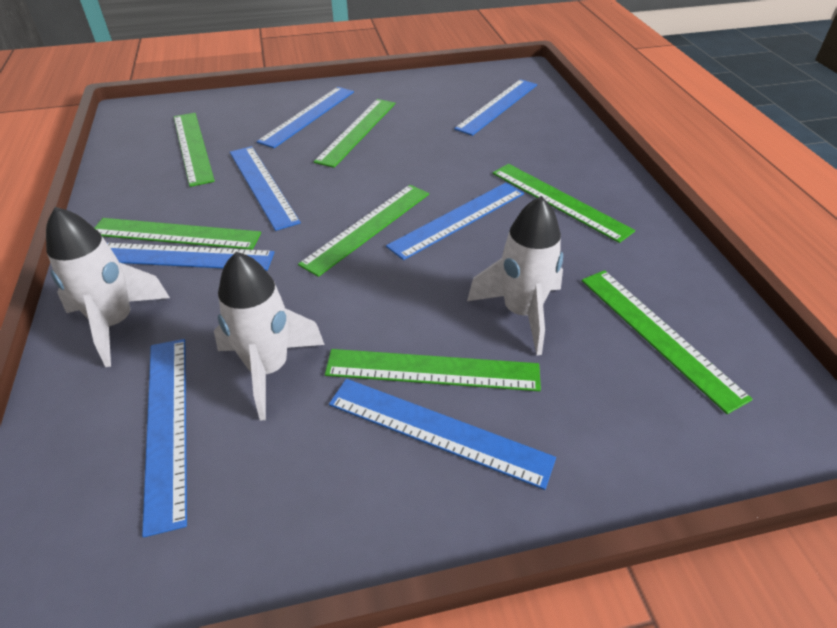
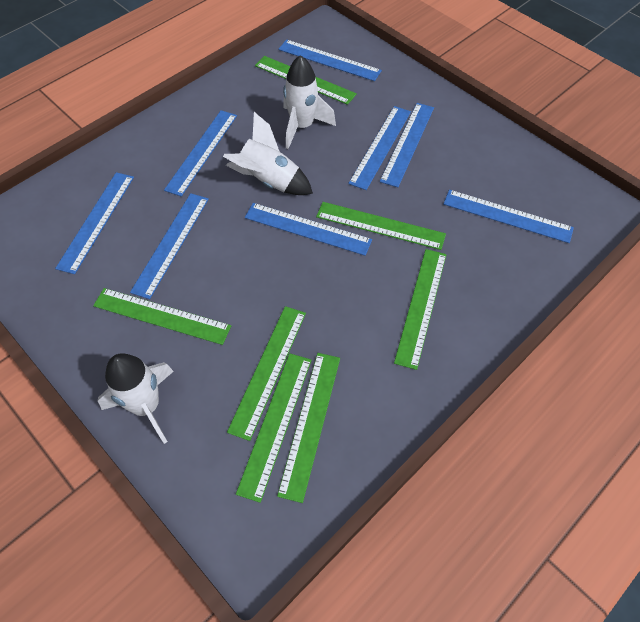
blue ruler: [107,243,275,271] [142,339,187,538] [230,146,301,231] [257,87,354,148] [329,379,556,490] [386,182,524,260] [454,79,537,136] = 7 -> [55,172,134,274] [130,193,209,299] [164,110,237,196] [245,203,372,256] [278,39,382,81] [348,106,411,190] [380,103,434,187] [443,190,574,243] = 8

